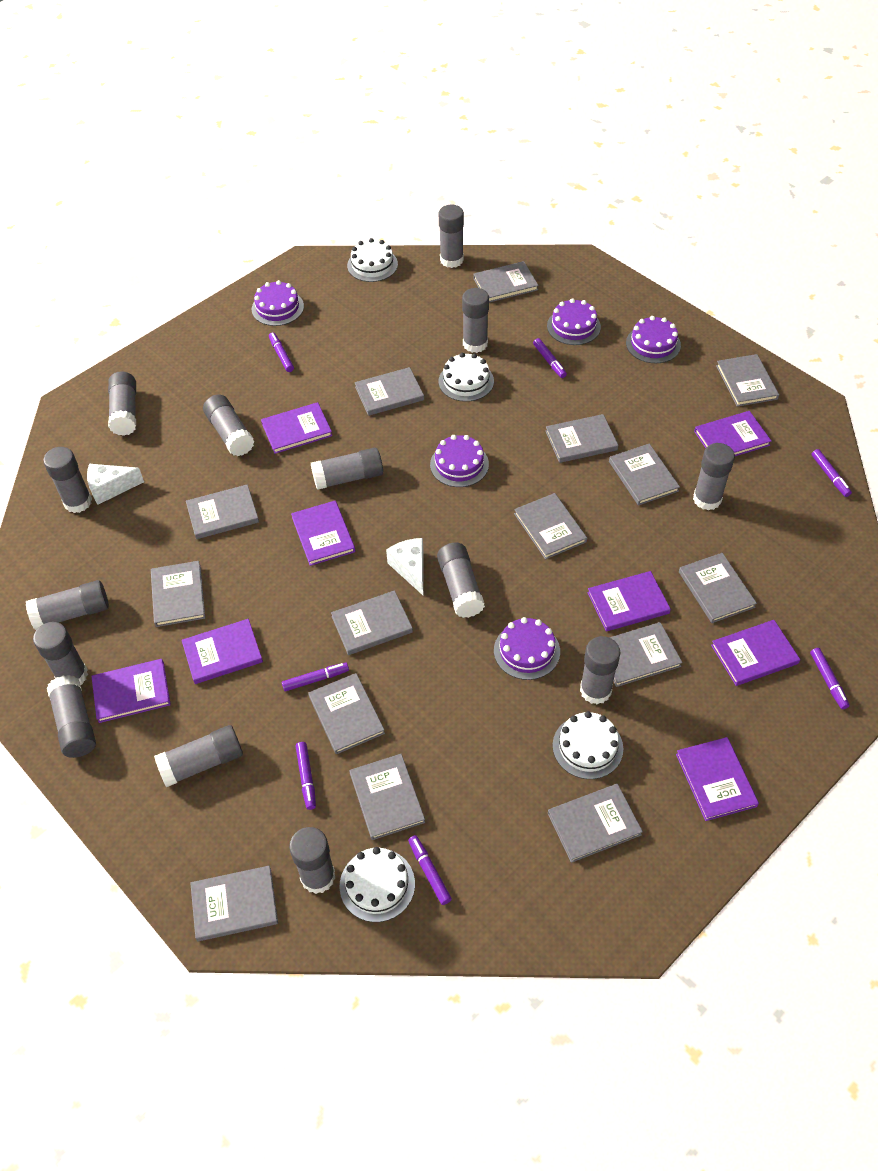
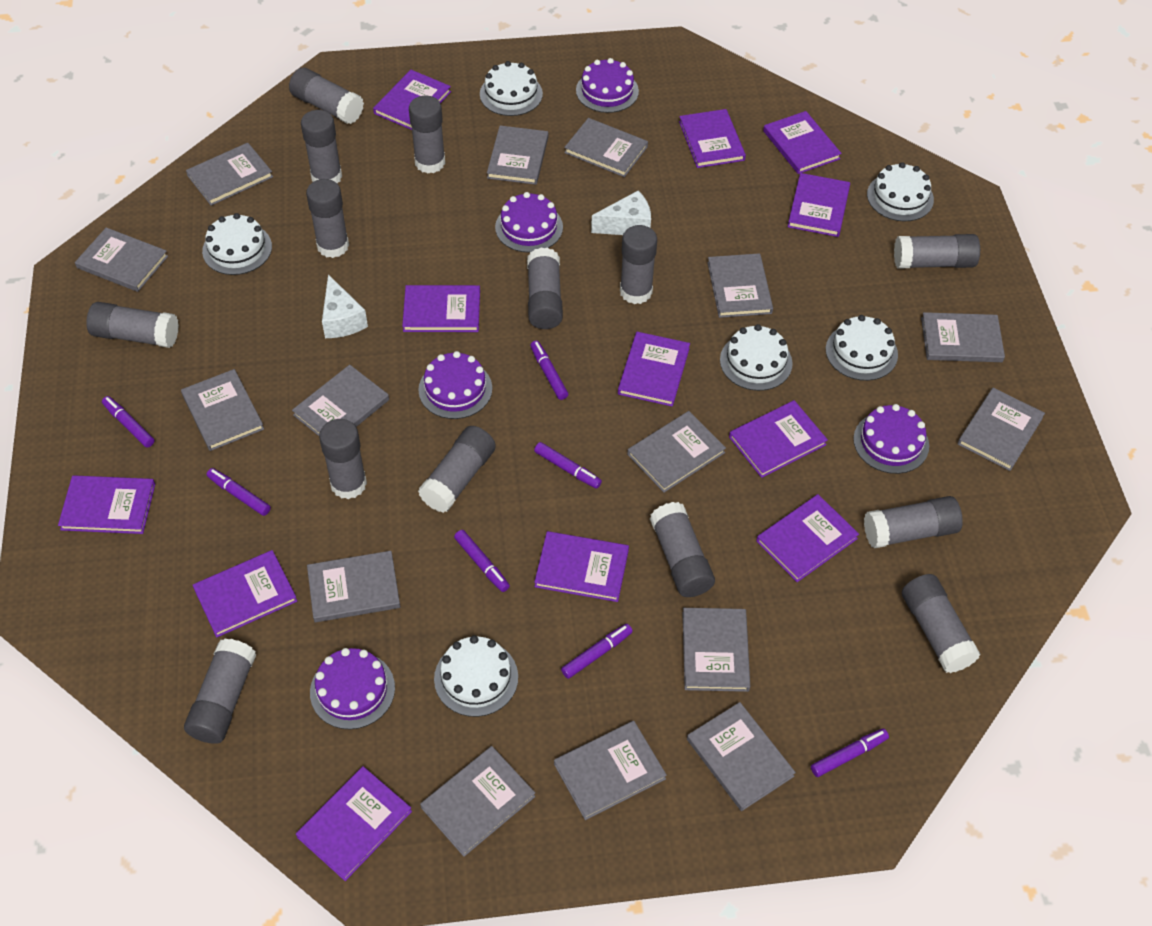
purple book: [91,659,171,723] [182,619,263,684] [261,402,332,454] [291,500,355,566] [587,571,671,631] [676,737,759,821] [694,411,771,456] [711,620,800,686] = 8 -> [58,475,155,534] [193,550,297,638] [296,766,412,881] [373,70,451,130] [402,285,480,332] [534,531,629,602] [618,332,690,407] [679,109,746,168] [729,400,828,478] [756,494,859,582] [763,111,842,174] [788,173,850,237] = 12
white cake: [340,847,415,922] [347,238,398,282] [439,353,494,402] [553,711,623,779] = 4 -> [202,213,272,275] [434,636,518,717] [480,61,543,116] [720,324,793,391] [826,315,898,381] [867,162,934,221] = 6

